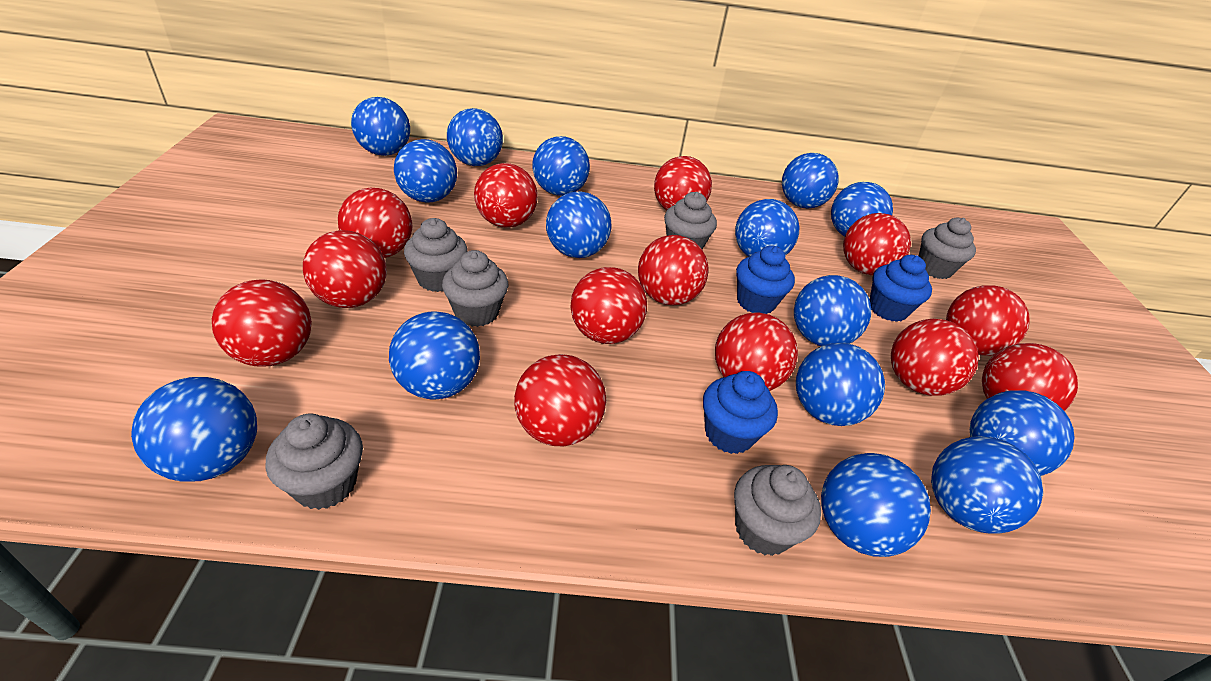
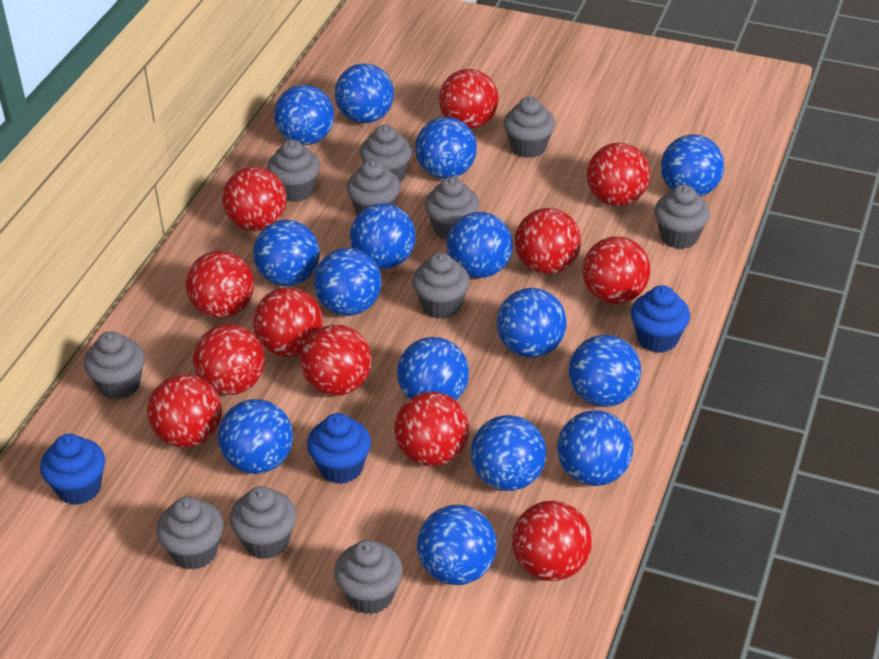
grey cupcake: [265,414,363,510] [404,218,468,292] [442,250,509,327] [664,192,717,249] [734,465,821,556] [919,218,976,279] = 6 -> [84,331,145,400] [156,497,224,570] [230,486,296,559] [267,140,320,202] [334,540,403,614] [346,160,400,215] [360,125,412,182] [412,252,470,319] [425,177,479,240] [503,97,555,158] [654,184,710,249] = 11
red ball: [212,280,312,367] [303,230,387,308] [338,188,412,258] [474,163,538,228] [514,354,606,446] [570,267,647,344] [638,235,709,305] [654,156,712,211] [715,312,798,391] [843,213,911,275] [891,319,979,396] [946,285,1030,356] [982,343,1078,411] = 13 -> [147,374,222,448] [186,251,254,318] [193,324,265,395] [222,167,287,231] [253,287,323,357] [300,325,372,396] [394,392,469,466] [439,69,499,129] [512,501,592,581] [515,208,581,274] [582,236,650,304] [587,143,650,206] = 12

